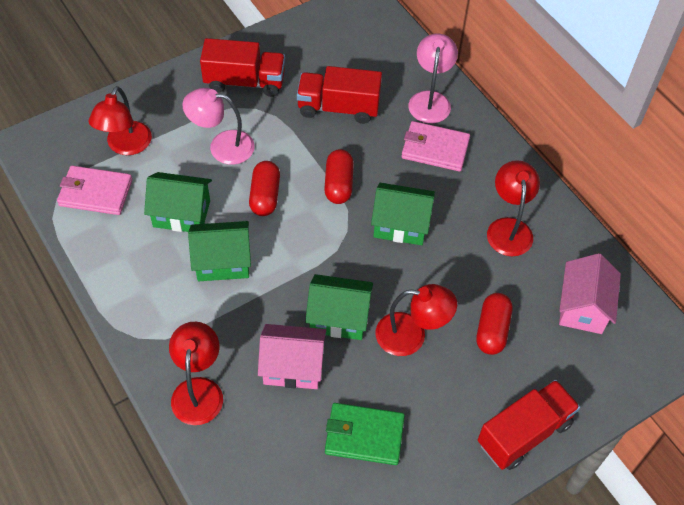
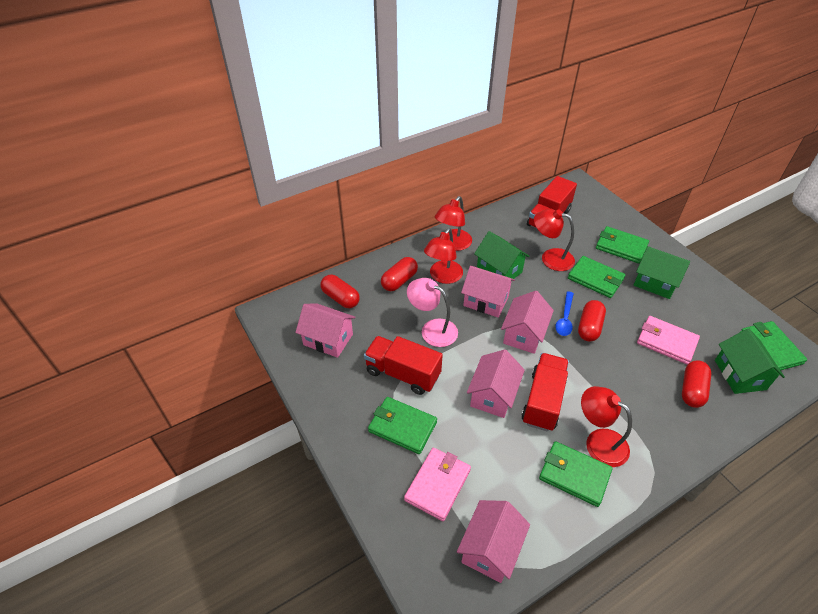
blue spoon: none = 0 -> [555,292,574,336] = 1
green house: [144,172,212,232] [188,221,251,281] [305,274,373,340] [371,183,435,245] = 4 -> [474,231,530,279] [634,246,690,299] [715,329,785,394] = 3
green wallet: [325,403,405,465] = 1 -> [368,397,437,454] [539,441,613,507] [568,256,625,298] [596,226,649,263] [741,321,807,370] = 5
pink house: [258,324,326,389] [559,253,621,334] = 2 -> [295,303,356,358] [457,500,530,583] [461,266,515,318] [467,349,525,418] [501,291,554,354] = 5
pink lamp: [182,88,255,165] [408,34,458,123] = 2 -> [407,278,458,347] = 1
red capsule: [249,161,280,216] [324,149,354,204] [476,293,512,355] = 3 -> [320,275,360,308] [381,257,418,291] [578,300,606,341] [682,360,711,408] = 4

